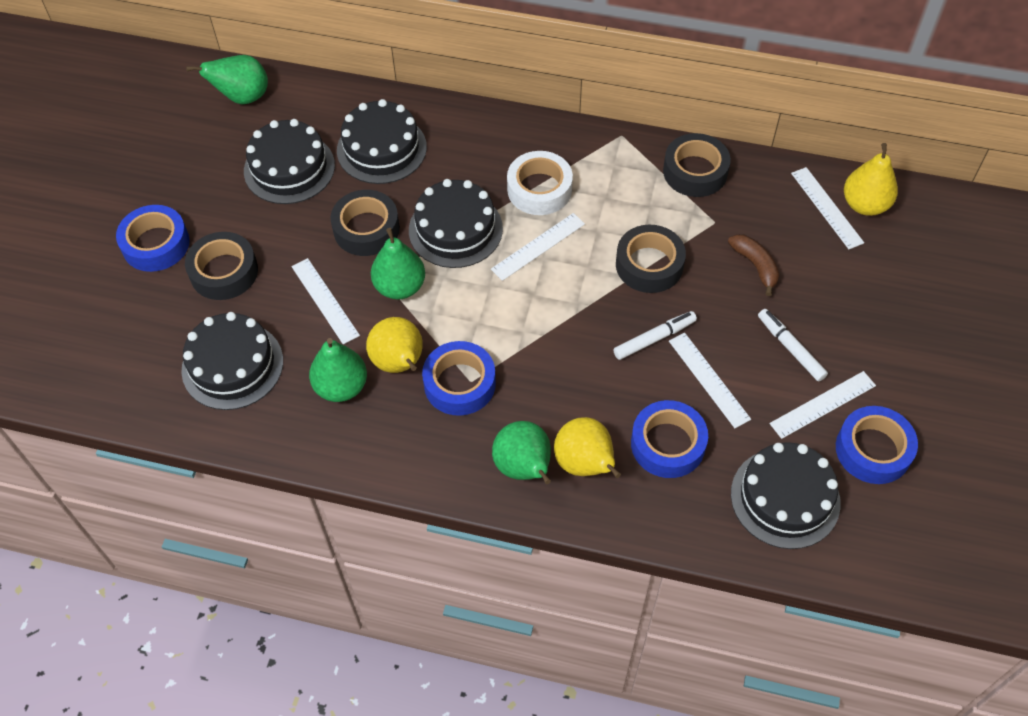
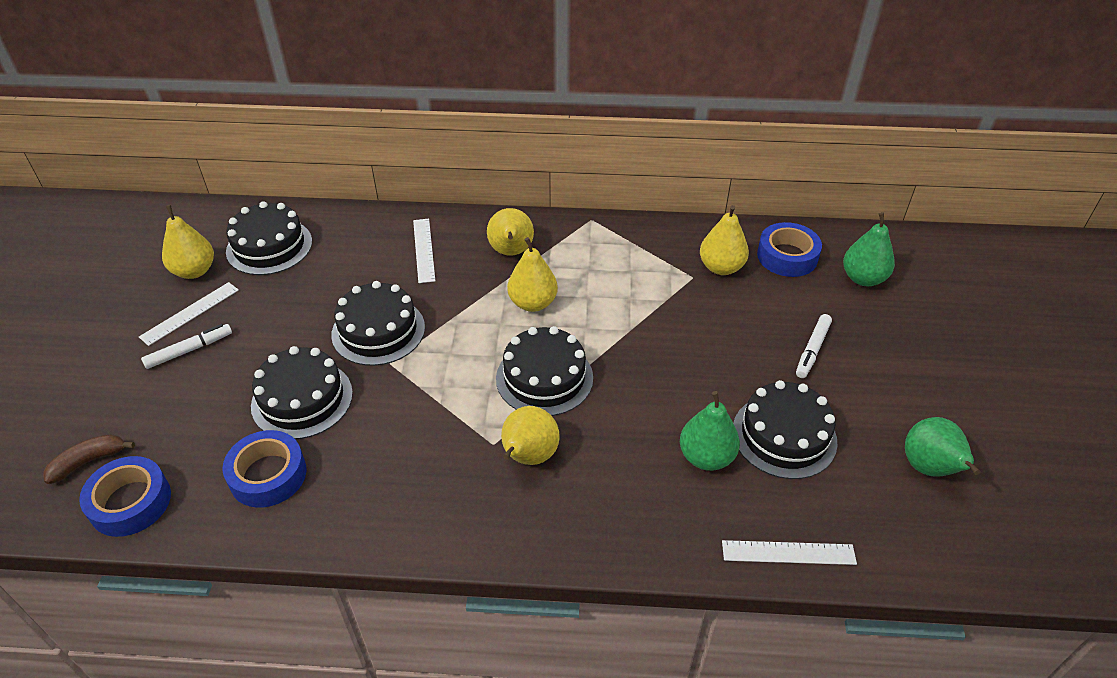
black tape: [185,232,258,300] [330,190,400,256] [616,225,686,293] [663,133,731,197] = 4 -> none = 0
blue tape: [116,205,190,272] [422,341,496,416] [631,400,708,478] [836,406,918,484] = 4 -> [79,456,171,537] [223,430,307,508] [757,222,822,277] = 3
green pear: [186,55,268,105] [309,338,367,402] [371,228,425,300] [492,421,551,484] = 4 -> [680,391,740,471] [843,212,895,286] [905,417,981,477] = 3
white ruler: [291,258,360,344] [491,213,585,281] [669,333,751,428] [769,371,876,439] [791,167,864,249] = 5 -> [139,282,239,346] [413,219,435,283] [722,540,857,565] = 3
white tape: [507,151,573,215] = 1 -> none = 0
yellow pear: [366,317,423,373] [554,417,621,478] [844,143,898,216] = 3 -> [162,205,214,279] [487,208,534,256] [501,406,560,465] [507,237,558,312] [700,205,749,275] = 5

